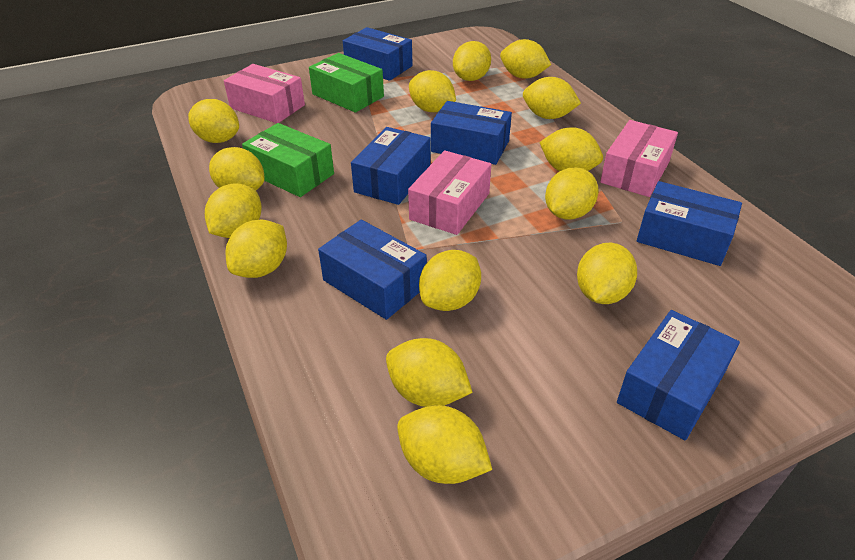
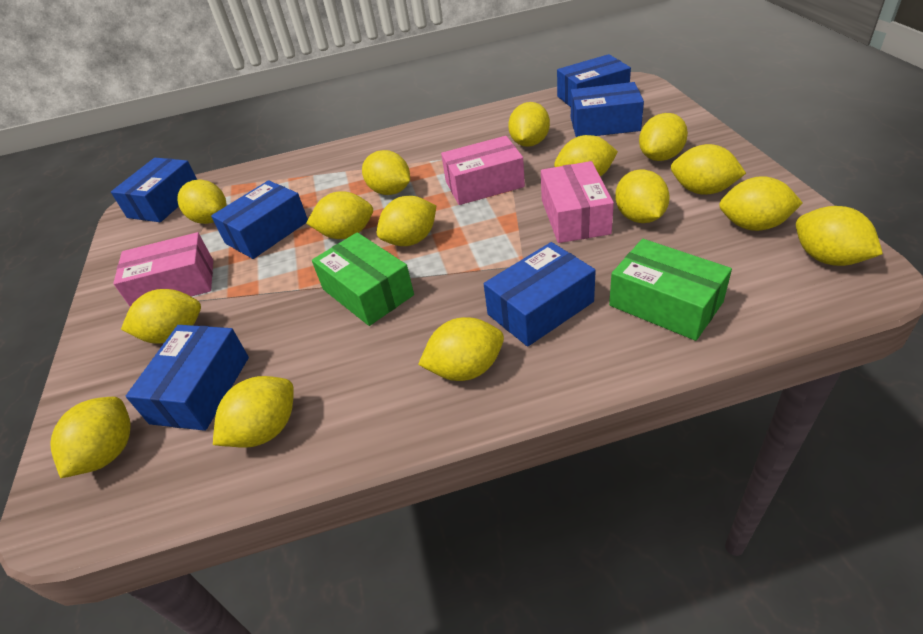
yellow lemon: [188,99,239,143] [205,183,262,238] [209,147,264,190] [226,220,287,278] [386,338,473,407] [397,405,492,484] [409,70,456,112] [419,250,481,311] [453,41,491,81] [500,39,551,79] [523,77,581,119] [539,127,603,172] [545,167,599,220] [577,243,637,304] = 14 -> [50,397,131,478] [121,289,201,344] [177,180,227,224] [213,376,294,448] [306,191,373,239] [362,150,410,195] [377,196,436,246] [418,317,504,381] [508,102,550,147] [554,135,618,176] [615,169,670,223] [639,113,688,161] [671,144,746,195] [719,176,803,231] [796,206,883,266] = 15

